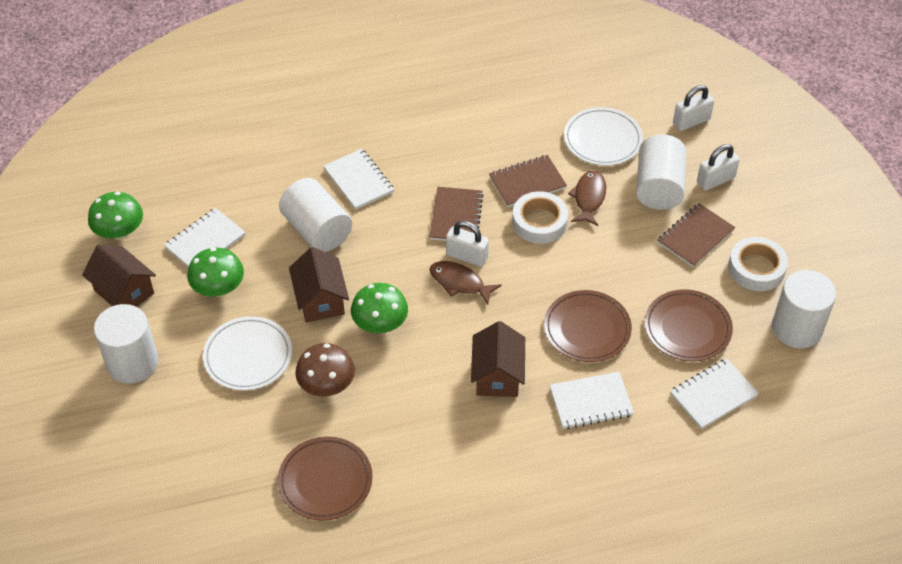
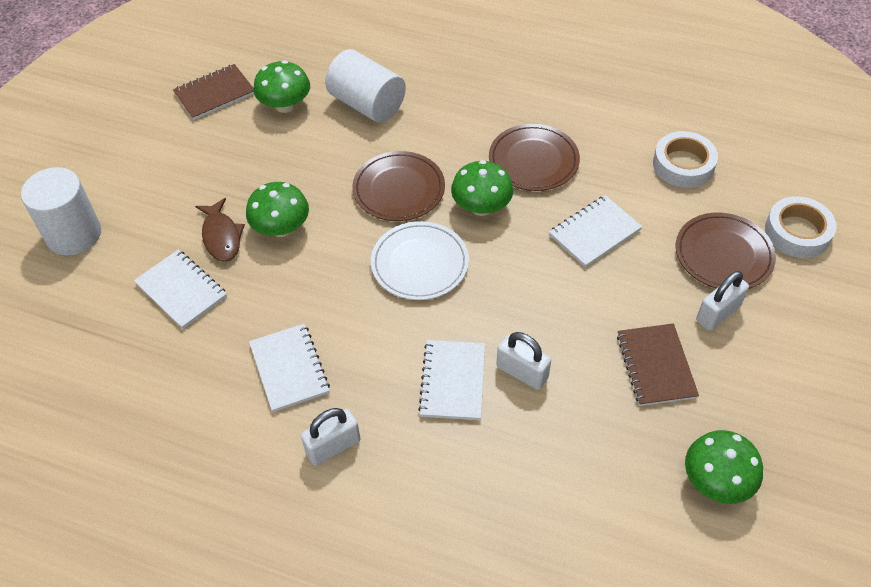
brown fish: [429,261,502,305] [568,170,606,226] = 2 -> [195,198,245,262] = 1
brown house: [82,244,156,307] [289,247,349,322] [471,321,525,397] = 3 -> none = 0
brown mushroom: [295,343,355,396] = 1 -> none = 0
brown notebook: [429,187,484,241] [489,155,567,207] [657,203,735,267] = 3 -> [173,64,254,120] [617,323,699,406] = 2
green mushroom: [88,192,143,240] [187,247,244,297] [351,283,408,333] = 3 -> [246,182,309,237] [253,60,310,113] [451,160,513,216] [685,430,763,504] = 4
white cylinder: [94,304,158,384] [279,178,352,252] [636,134,686,210] [772,270,836,348] = 4 -> [21,167,101,256] [325,49,406,123] = 2
white plate: [203,316,292,390] [564,107,643,166] = 2 -> [371,221,469,300] = 1

